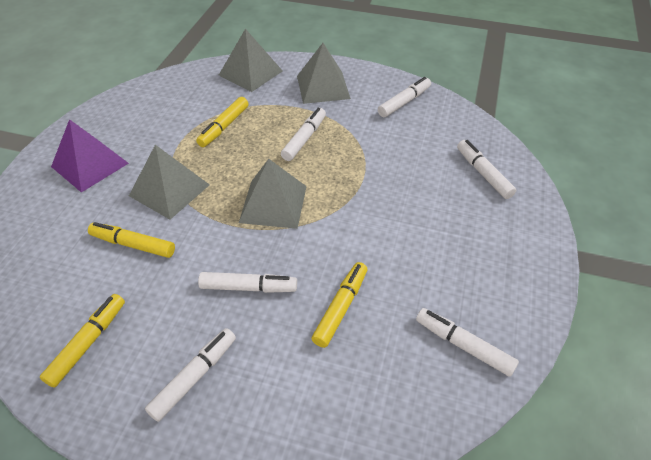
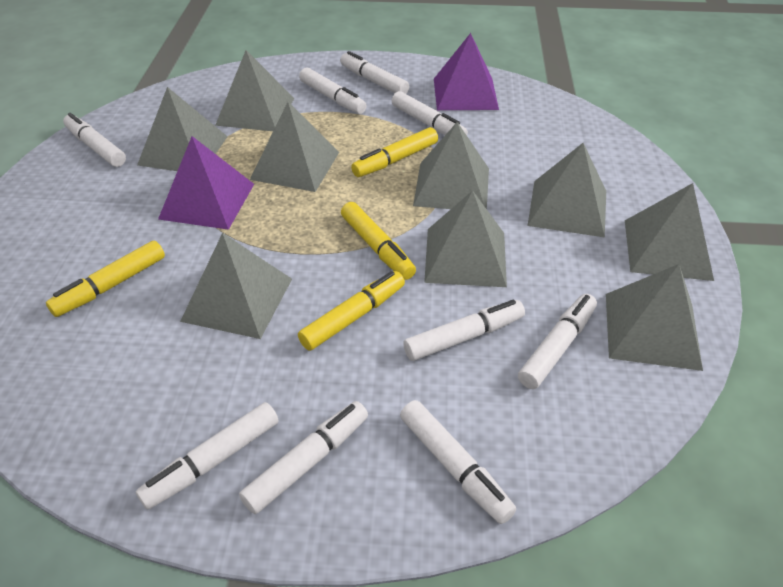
grey pyramid: [129,145,210,220] [219,29,283,92] [239,159,307,229] [297,43,351,104] = 4 -> [137,87,228,171] [180,233,292,339] [215,50,294,131] [250,102,339,192] [413,122,489,209] [424,191,507,287] [528,143,606,237] [606,264,703,371] [625,183,714,281] = 9
purple pyramid: [51,119,129,193] = 1 -> [158,136,254,230] [434,33,499,110] = 2
white marker: [145,328,236,422] [198,272,297,293] [281,108,326,161] [378,77,431,117] [416,308,519,377] [457,140,516,199] = 6 -> [63,113,126,167] [136,402,278,510] [239,401,368,514] [299,67,367,114] [340,51,409,94] [392,91,468,135] [400,400,516,524] [403,300,525,361] [518,294,597,389] = 9

